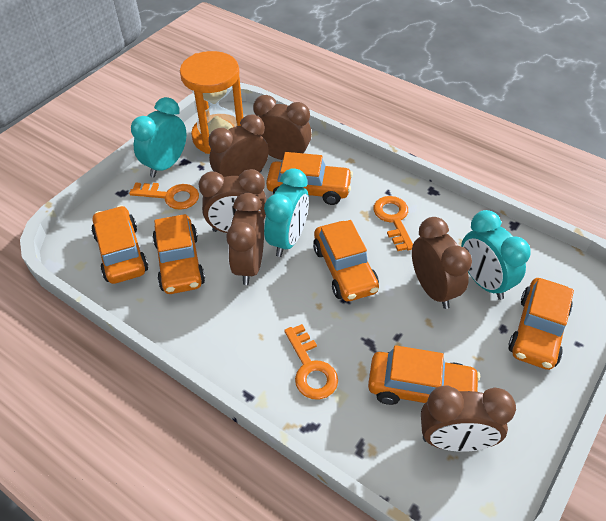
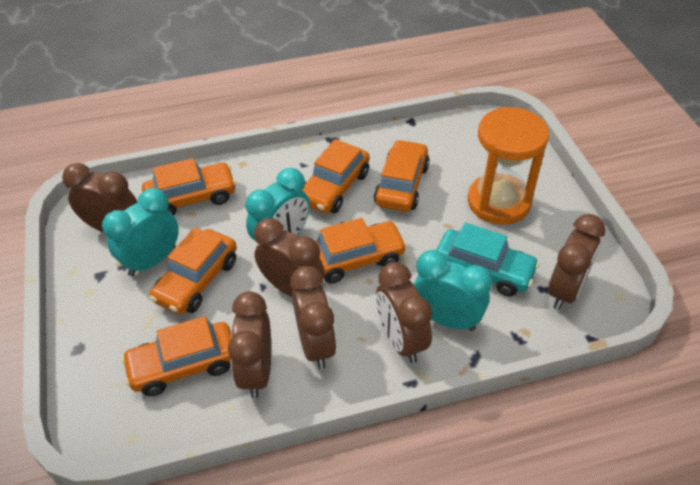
orange key: [129,182,199,210] [284,324,338,400] [373,196,413,251] = 3 -> none = 0
turquoise car: none = 0 -> [436,222,540,297] = 1

